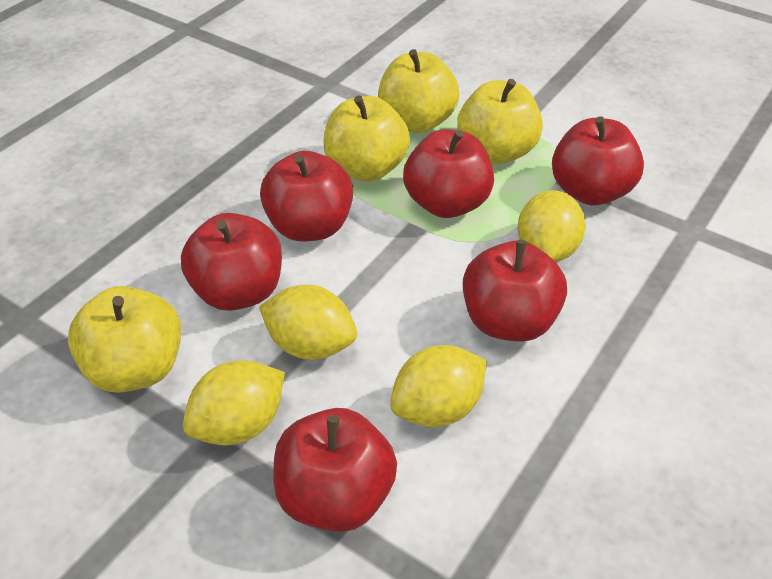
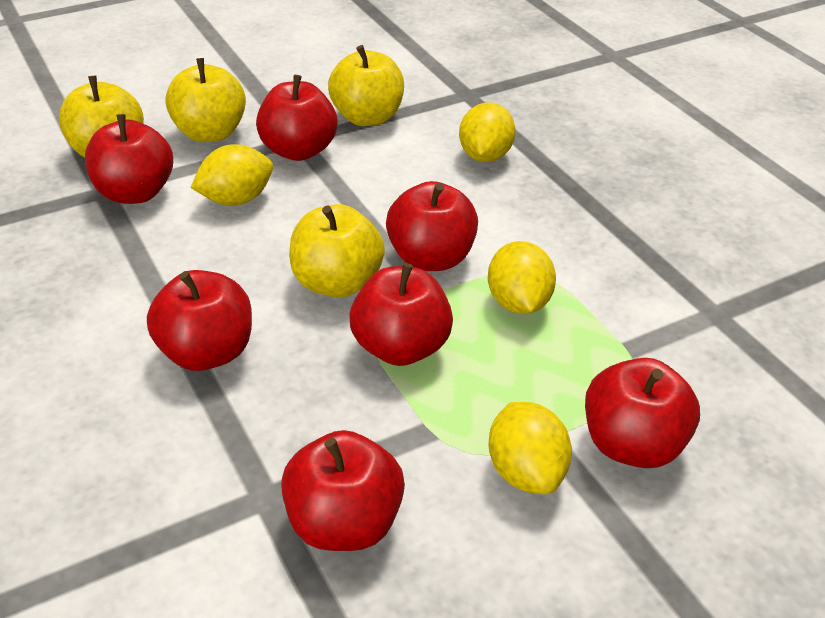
red apple: [181,213,282,311] [260,151,353,241] [273,408,397,532] [403,129,494,218] [463,240,567,342] [552,116,644,205] = 6 -> [85,114,173,204] [147,270,252,371] [256,75,338,161] [281,430,405,551] [349,263,453,366] [386,181,478,271] [585,358,700,468] = 7

